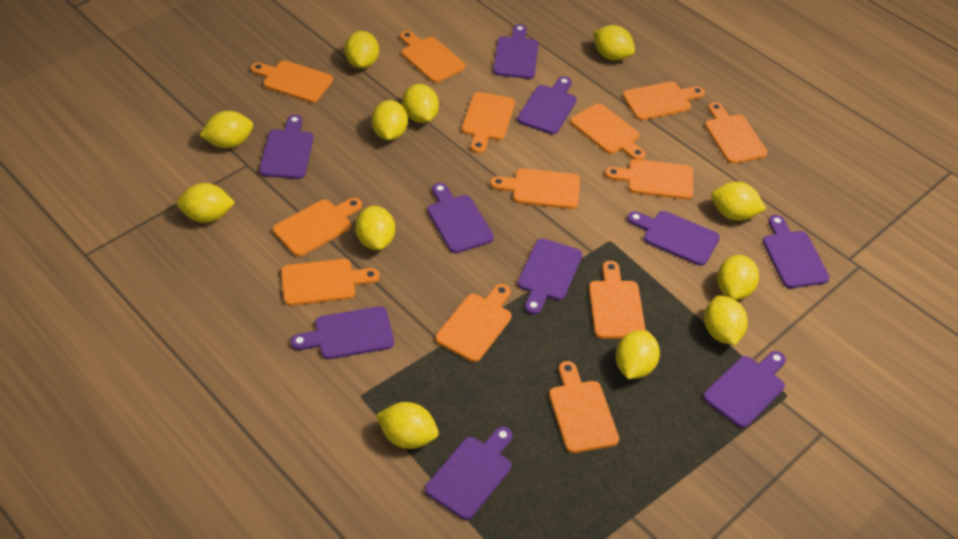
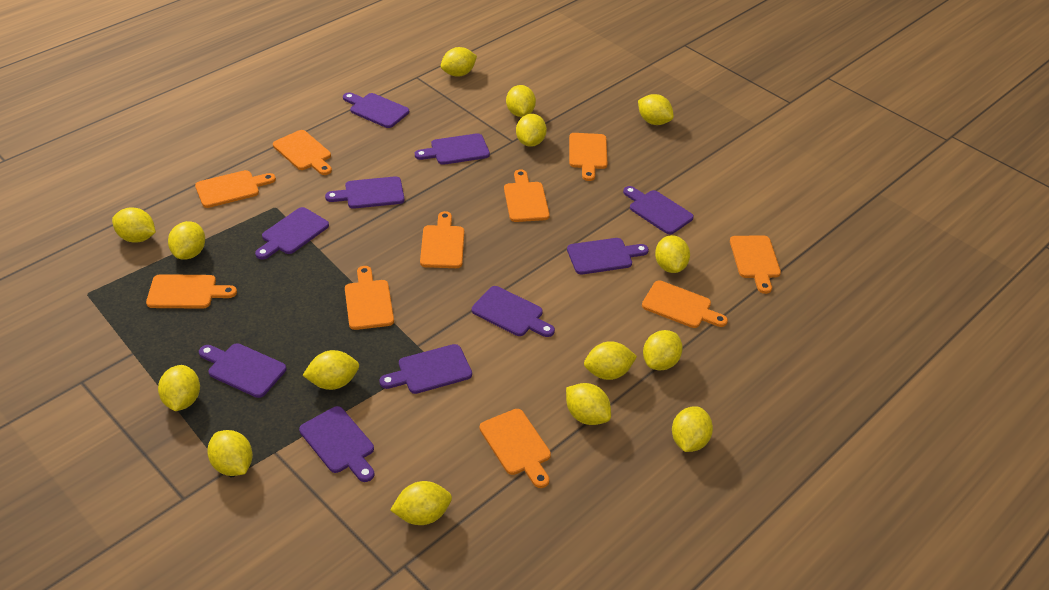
orange cutting board: [251,60,333,103] [273,198,362,257] [281,259,380,306] [400,31,465,83] [435,284,512,362] [462,92,515,153] [490,168,580,209] [549,361,619,453] [570,103,646,160] [589,261,646,339] [605,159,693,200] [623,81,705,120] [705,102,768,164] = 13 -> [146,274,237,309] [195,170,276,208] [273,130,332,175] [345,266,394,330] [420,211,464,268] [480,409,551,488] [504,170,550,222] [569,133,607,181] [642,280,728,328] [730,235,781,294] = 10
yellow lemon: [177,183,235,223] [199,111,253,148] [344,31,379,69] [355,206,395,250] [371,100,408,140] [376,402,439,449] [402,84,439,123] [593,25,635,61] [616,330,660,379] [704,296,748,345] [711,182,766,221] [717,255,759,300] = 12 -> [112,207,156,243] [158,365,200,411] [168,221,205,259] [207,430,253,476] [302,350,359,390] [390,481,452,525] [441,47,477,77] [506,85,536,117] [516,114,547,147] [566,383,611,425] [584,341,637,380] [638,94,674,125] [643,330,683,370] [655,235,690,273] [672,406,713,452] = 15

